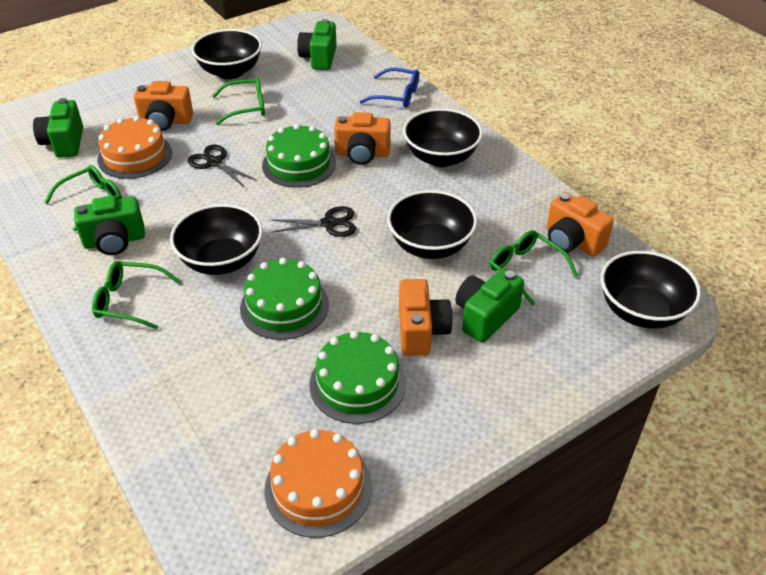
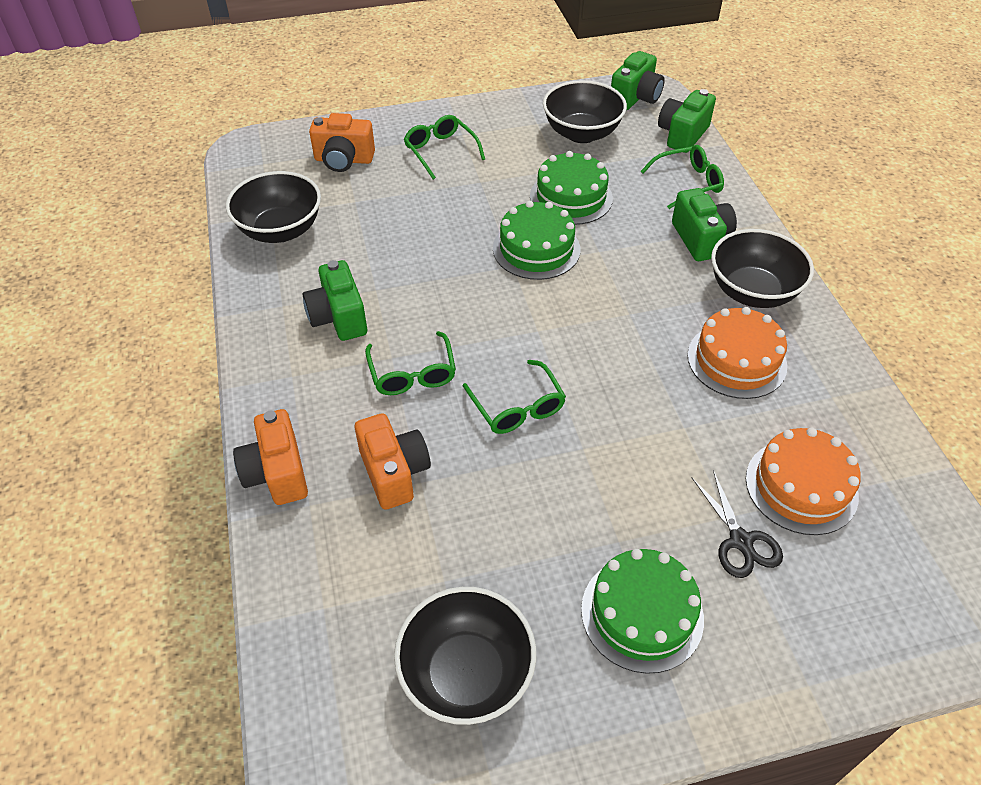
black bowl: [170,204,263,275] [192,29,262,79] [387,190,477,259] [403,108,483,167] [601,251,701,329] = 5 -> [226,171,321,243] [394,587,536,725] [543,80,627,143] [711,229,814,308] = 4
black scissors: [187,145,256,187] [271,206,356,237] = 2 -> [692,470,783,578] = 1
blue glasses: [359,68,419,107] = 1 -> none = 0
orange camera: [134,81,193,131] [334,112,391,165] [399,279,453,356] [546,192,614,257] = 4 -> [233,409,308,505] [309,113,375,172] [355,413,431,510] = 3

